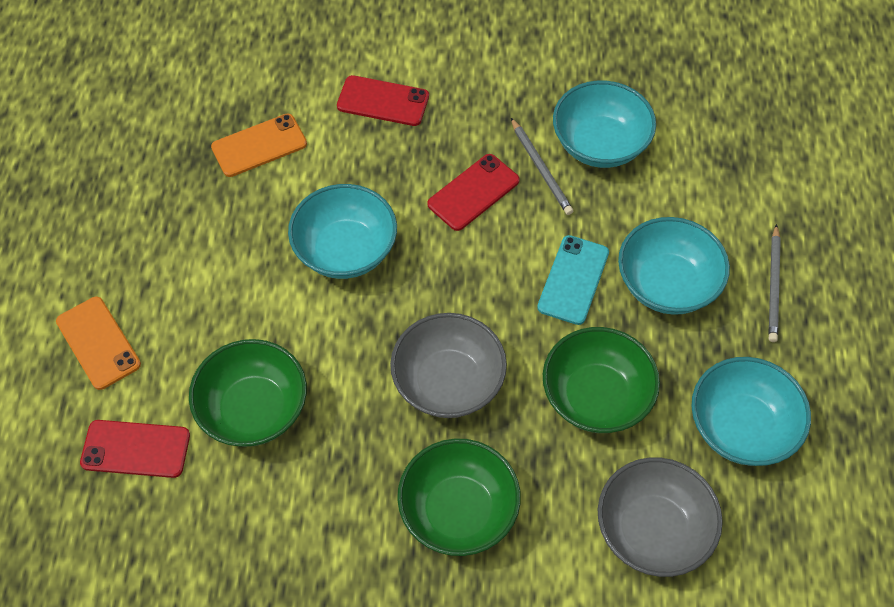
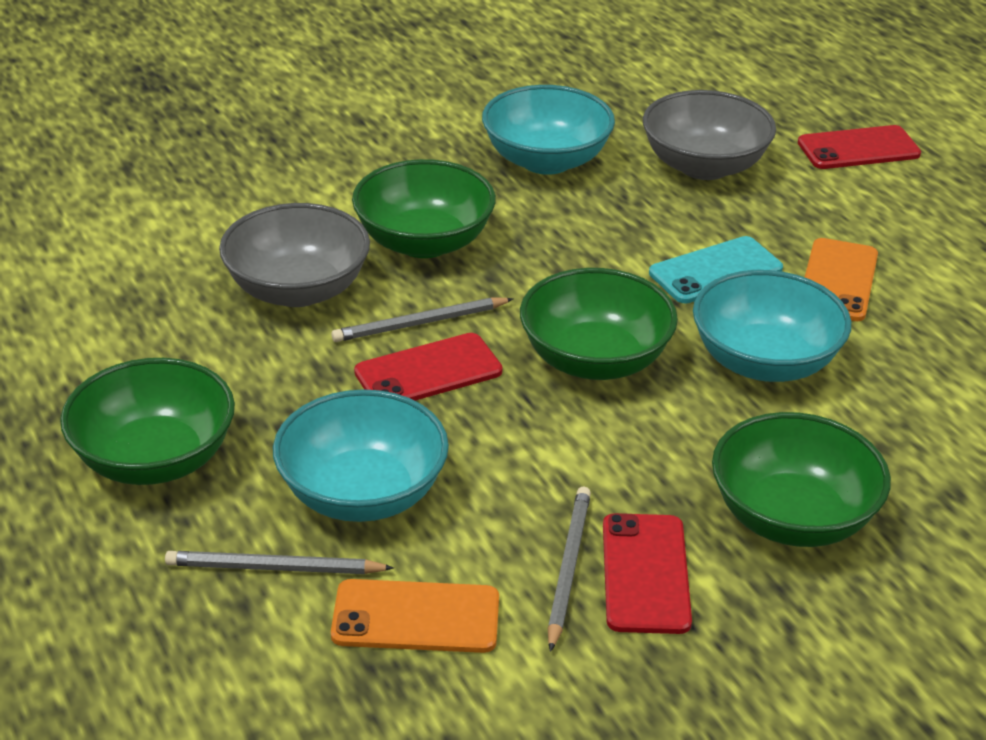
green bowl: [189,339,307,447] [397,439,521,556] [543,327,660,433] = 3 -> [60,358,235,485] [352,159,496,258] [520,268,678,380] [712,412,891,547] = 4
grey pencil: [511,118,573,215] [769,224,781,342] = 2 -> [165,551,394,574] [331,298,513,342] [548,487,591,652] = 3
turquoise bowl: [288,184,397,279] [553,80,656,168] [618,217,730,315] [691,357,811,466] = 4 -> [273,389,449,522] [482,85,615,175] [693,270,851,382] = 3

